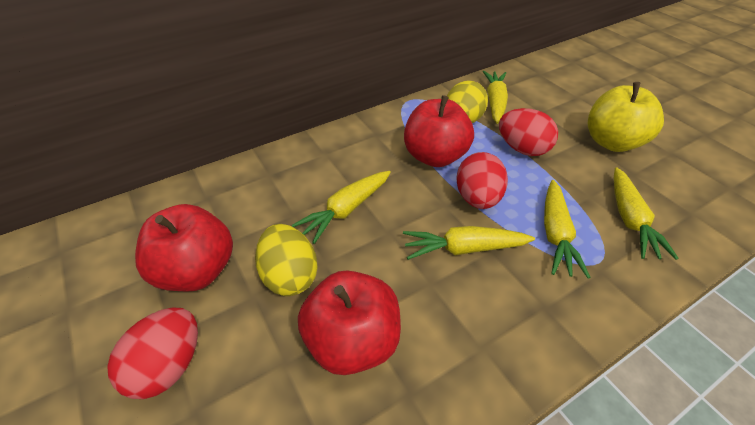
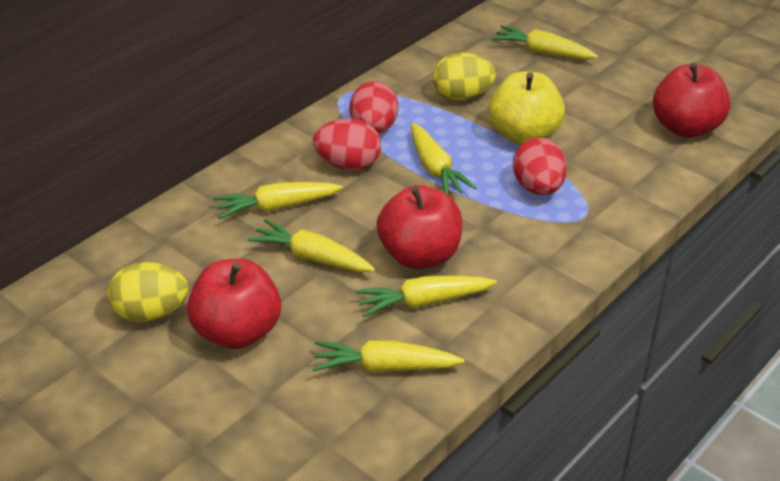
yellow carrot: [292,171,391,244] [403,226,535,260] [483,71,508,124] [544,180,591,278] [614,167,679,260] = 5 -> [213,182,343,219] [247,219,375,272] [312,340,464,373] [355,275,497,317] [411,123,477,195] [492,25,598,60] = 6

